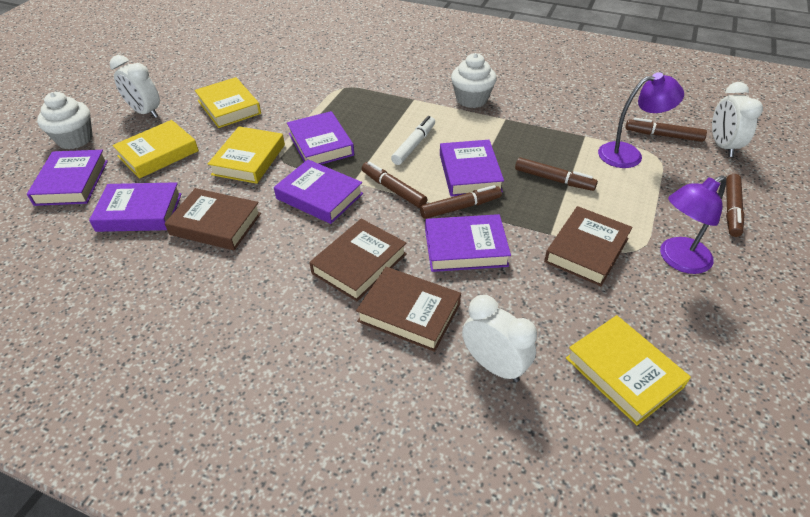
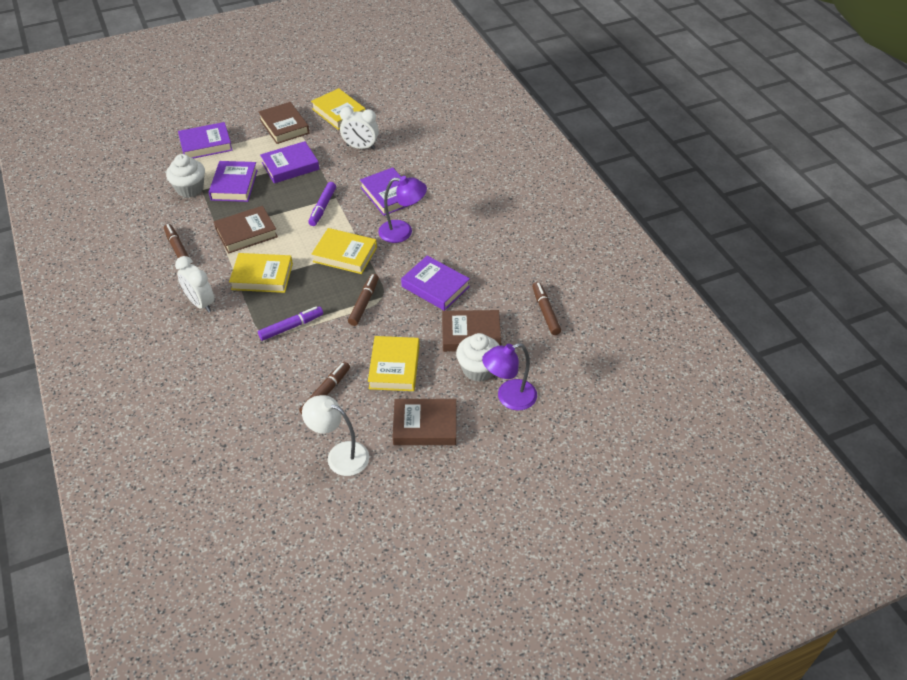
brown marker: [362,161,427,208] [420,185,502,219] [515,157,598,191] [625,118,707,142] [726,174,745,237] = 5 -> [164,224,192,264] [299,362,350,414] [348,274,379,326] [532,282,561,335] = 4
purple book: [27,150,108,206] [89,182,182,232] [274,159,363,224] [287,111,354,165] [425,214,511,272] [440,140,504,197] = 6 -> [178,122,232,159] [209,161,258,202] [260,141,319,183] [360,167,417,216] [401,256,470,311] = 5
purple marker: none = 0 -> [258,306,323,341] [308,182,336,226] = 2
white clock: [110,55,160,118] [462,295,537,382] [712,82,763,157] = 3 -> [175,256,214,313] [340,107,379,150] = 2
white lamp: none = 0 -> [302,395,369,476] = 1
white marker: [391,116,435,165] = 1 -> none = 0

